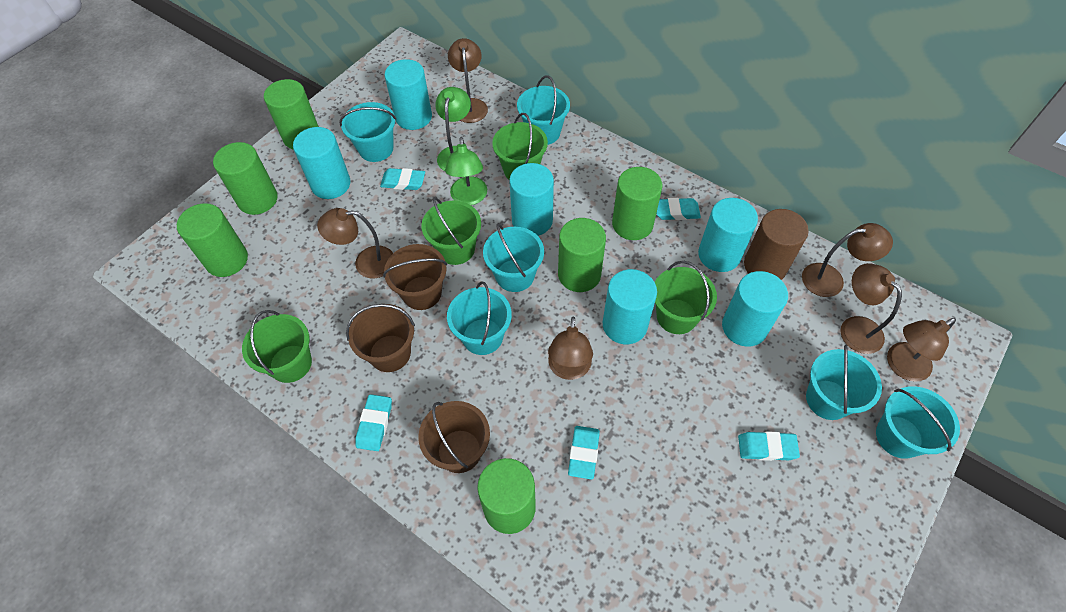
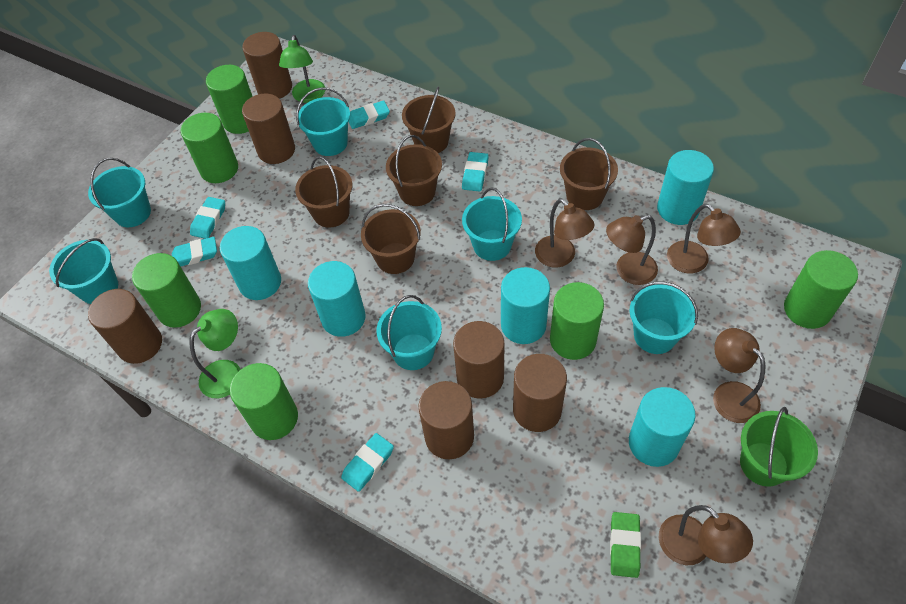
brown bucket: [346,304,415,372] [383,244,447,310] [418,401,490,473] = 3 -> [295,156,352,228] [361,204,421,274] [386,135,442,206] [402,87,456,153] [560,138,618,210] = 5
brown cylinder: [744,209,809,280] = 1 -> [88,289,162,364] [242,32,292,99] [242,94,295,164] [419,381,474,459] [453,321,504,399] [513,354,567,432] = 6
brown lamp: [317,208,393,279] [448,38,488,123] [548,317,593,380] [802,223,893,297] [841,263,902,354] [887,318,956,382] = 6 -> [535,198,595,268] [606,215,658,285] [659,505,753,565] [667,204,741,273] [713,328,765,423] = 5
green bucket: [242,310,312,383] [421,197,481,265] [492,113,548,179] [655,261,717,334] = 4 -> [740,407,818,487] = 1
green eraser: none = 0 -> [610,512,641,578] = 1
turquoise cylinder: [293,127,351,199] [384,59,432,130] [509,163,554,236] [603,269,657,344] [698,198,758,272] [722,271,788,347] = 6 -> [220,226,281,300] [308,261,366,337] [501,267,550,344] [629,387,696,467] [657,150,714,225] = 5

